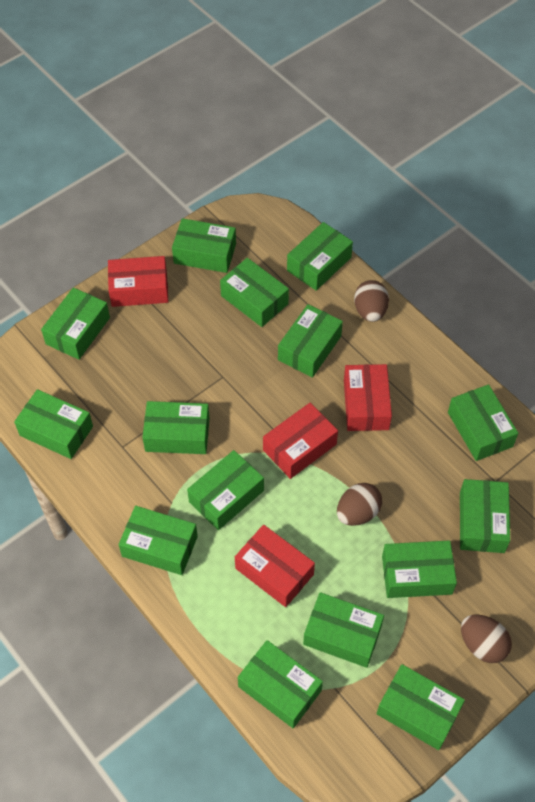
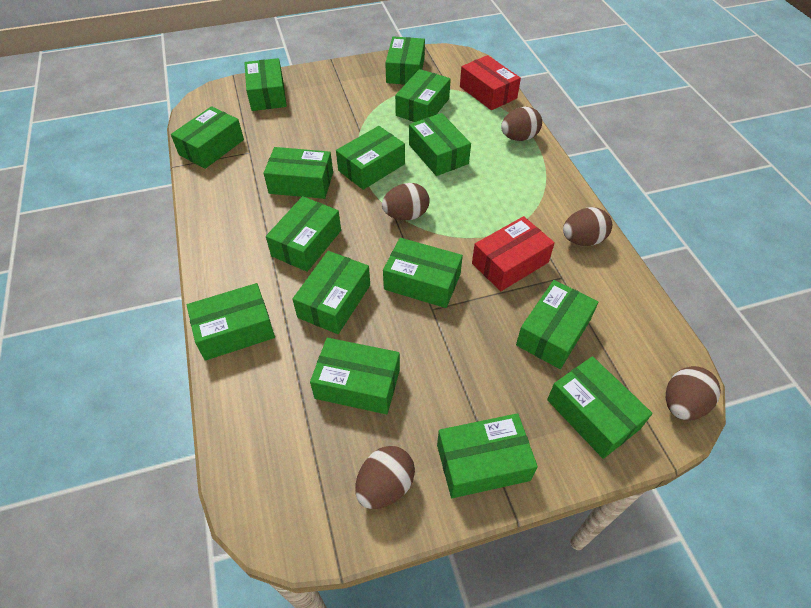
brown egg: [337,483,382,526] [354,280,389,322] [461,615,512,663] = 3 -> [355,446,415,509] [382,183,430,220] [501,107,542,141] [563,207,612,246] [666,366,721,420] = 5
red box: [108,256,169,307] [235,525,315,607] [263,403,338,479] [344,364,392,431] = 4 -> [460,55,521,110] [472,216,555,291] = 2

